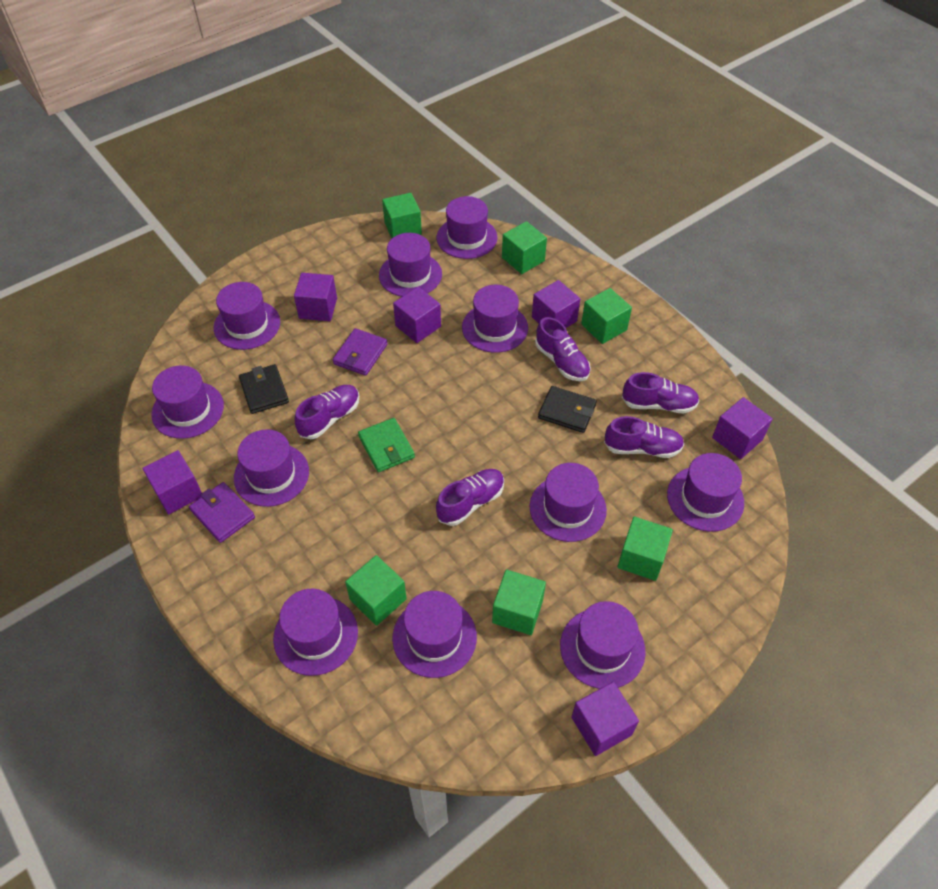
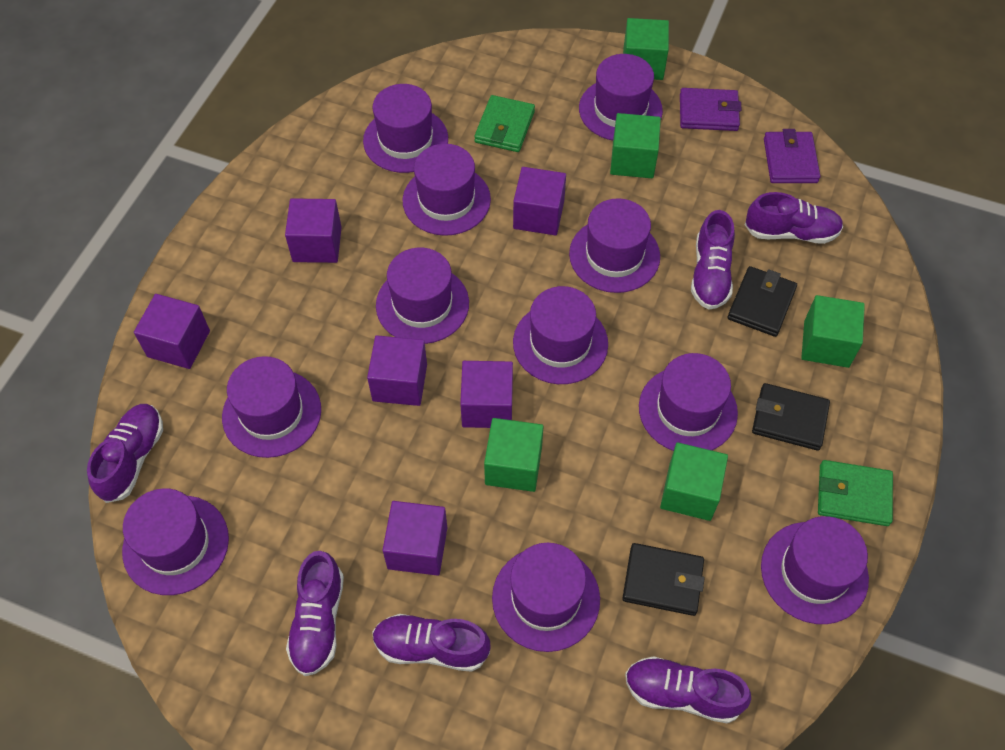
black wallet: [239,364,289,414] [538,386,597,433] = 2 -> [622,543,705,616] [727,266,797,337] [752,383,830,451] = 3
green cube: [345,555,407,626] [382,193,422,238] [492,570,546,635] [502,221,547,274] [581,288,632,344] [617,516,673,581] = 6 -> [484,418,544,492] [610,113,661,178] [623,18,669,80] [660,442,728,521] [801,295,865,368] = 5
green wallet: [358,418,415,472] = 1 -> [474,95,535,152] [818,460,893,526] = 2
purple shoe: [295,385,359,439] [436,469,504,526] [535,317,591,381] [604,416,684,458] [622,372,700,414] = 5 -> [87,404,163,503] [286,551,344,676] [372,614,491,672] [625,656,751,723] [691,210,735,309] [745,192,843,244] = 6

